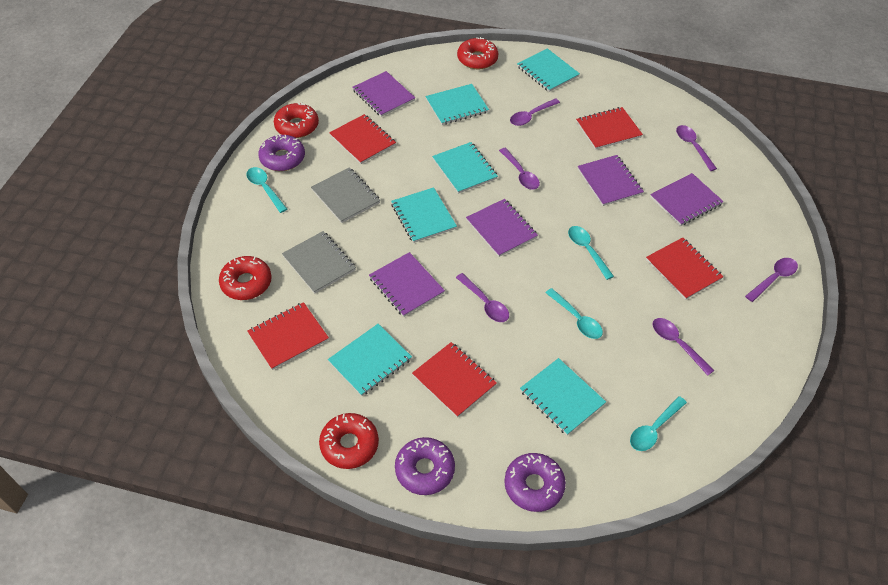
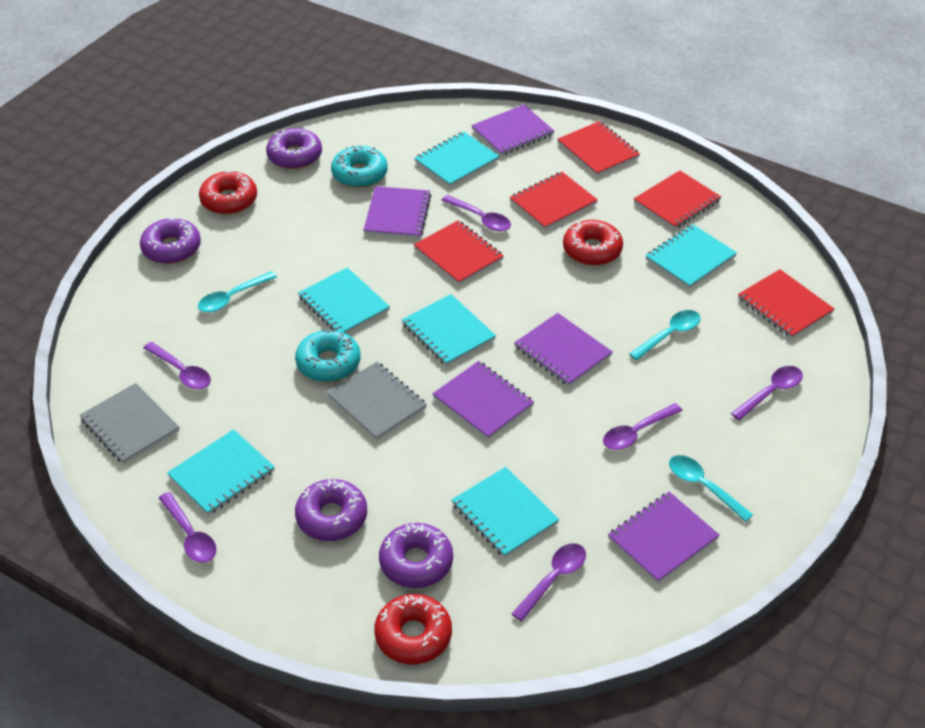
purple donut: [258,134,305,171] [395,437,455,495] [504,453,566,512] = 3 -> [140,217,201,264] [266,128,322,169] [295,479,367,541] [379,523,453,588] = 4
red donut: [219,256,272,300] [274,103,319,138] [319,413,379,469] [457,37,498,69] = 4 -> [199,170,257,215] [374,594,452,664] [563,220,623,266] = 3
turquoise donut: none = 0 -> [295,328,361,382] [331,145,388,188] = 2
turquoise spoon: [246,167,287,213] [545,288,603,339] [568,226,614,280] [630,396,687,451] = 4 -> [198,271,277,313] [629,310,701,360] [669,455,753,522] = 3

